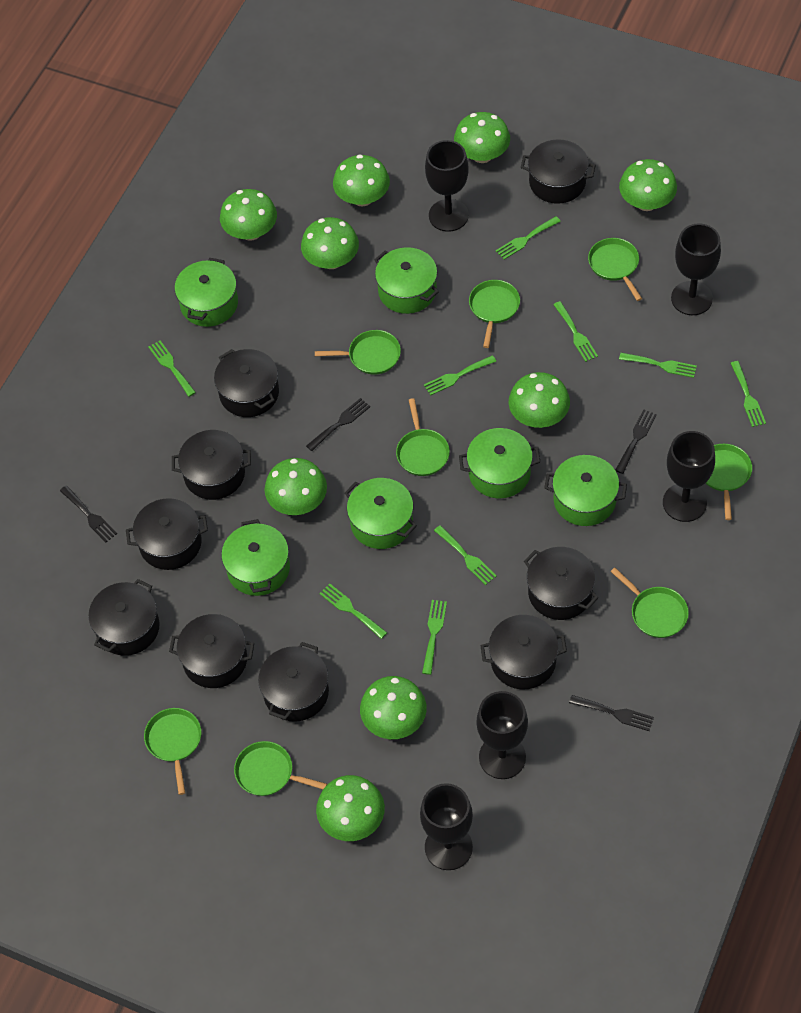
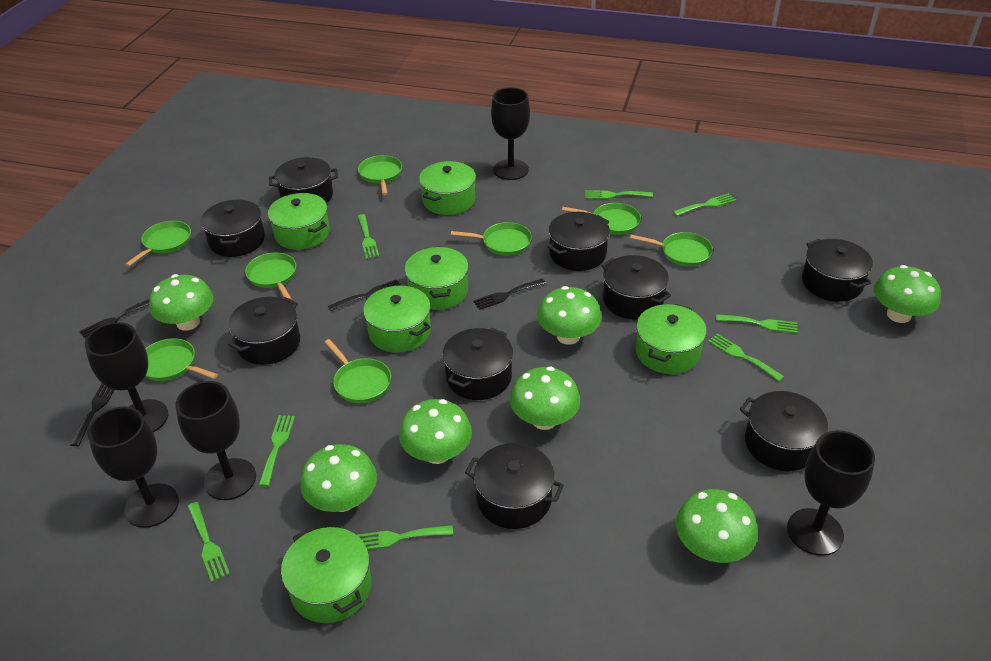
green fork: [148,340,196,397] [319,583,387,639] [422,600,447,675] [424,355,496,396] [434,525,497,585] [496,216,561,260] [553,301,598,362] [619,353,697,378] [730,361,766,427] = 9 -> [187,502,230,582] [259,415,295,486] [357,525,453,550] [358,214,379,259] [585,190,653,199] [673,193,736,216] [708,334,784,381] [716,314,798,333] = 8
green mushroom: [220,189,277,241] [264,458,327,515] [301,217,359,269] [316,775,385,841] [333,154,390,206] [360,676,427,739] [454,112,510,163] [509,372,570,428] [619,159,677,211] = 9 -> [149,274,213,331] [300,444,377,512] [399,399,472,464] [510,367,580,430] [537,286,602,345] [676,489,758,563] [874,265,941,323] = 7

